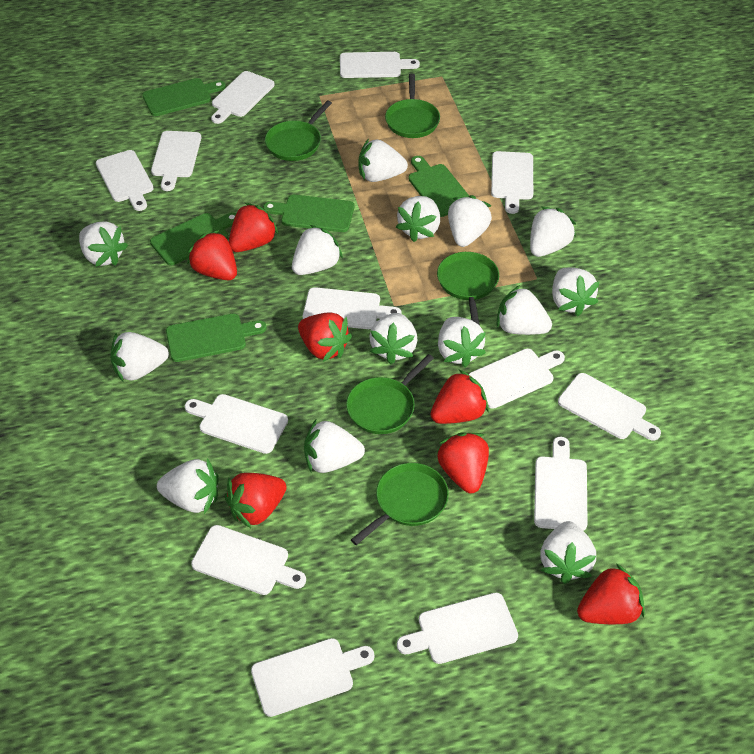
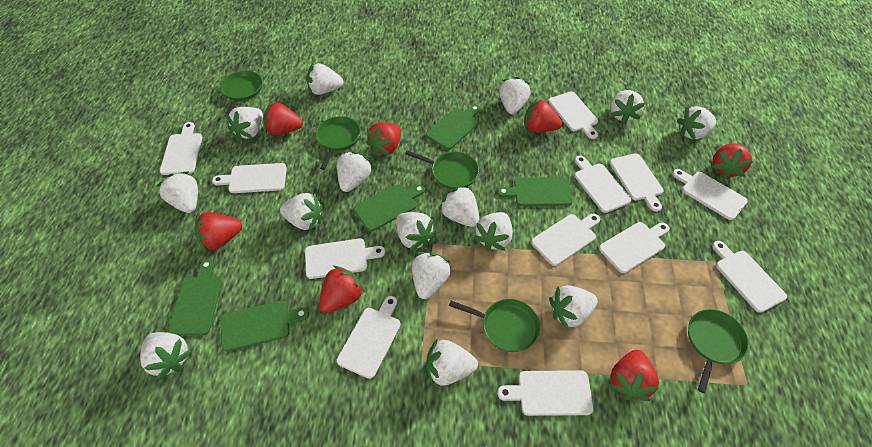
white cutting board: [96,150,154,211] [151,131,201,191] [185,394,288,454] [191,525,306,595] [211,71,275,124] [251,638,375,717] [303,287,402,329] [340,52,420,78] [397,593,518,664] [469,349,565,409] [491,151,533,214] [534,437,588,531] [558,373,661,441] = 13 -> [160,122,203,175] [212,163,287,193] [305,238,385,279] [337,296,401,379] [497,370,594,416] [531,214,600,266] [548,91,598,139] [575,155,632,213] [599,222,669,273] [610,153,663,212] [672,169,748,220] [712,241,787,313] = 12
white strawberry: [79,221,128,267] [110,332,169,382] [157,458,219,514] [292,225,343,275] [304,419,365,473] [358,138,408,182] [369,313,417,364] [396,196,440,242] [438,317,486,367] [448,195,492,247] [497,285,552,335] [530,207,576,257] [540,521,596,584] [552,267,600,316] = 14 -> [140,332,192,380] [157,171,198,213] [226,107,263,141] [280,193,323,231] [307,63,344,95] [337,151,373,192] [396,212,436,251] [412,252,451,299] [427,338,478,386] [439,185,479,227] [474,212,513,251] [499,77,531,114] [549,285,598,330] [610,90,645,124] [677,106,716,140] = 15

